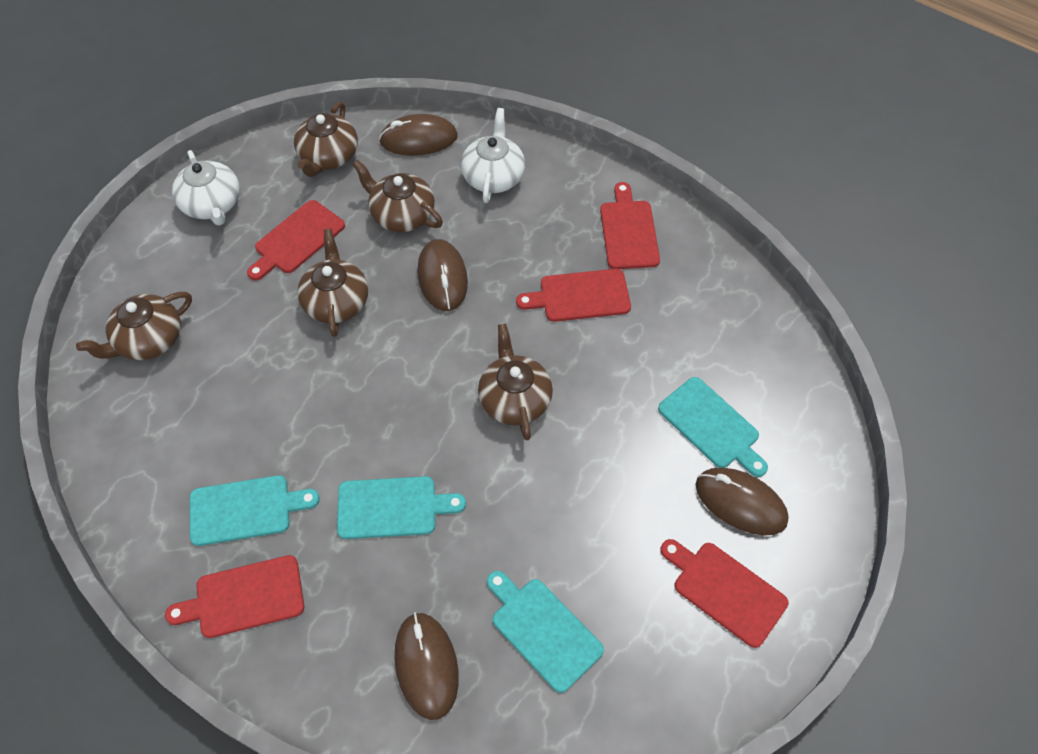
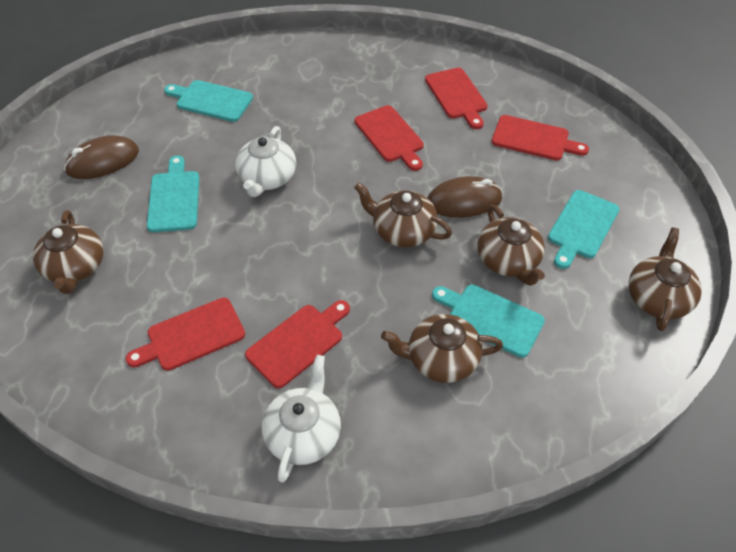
brown mouse: [379,114,458,156] [394,612,459,720] [417,239,468,311] [695,468,789,536] = 4 -> [64,135,139,179] [428,176,503,218] = 2

